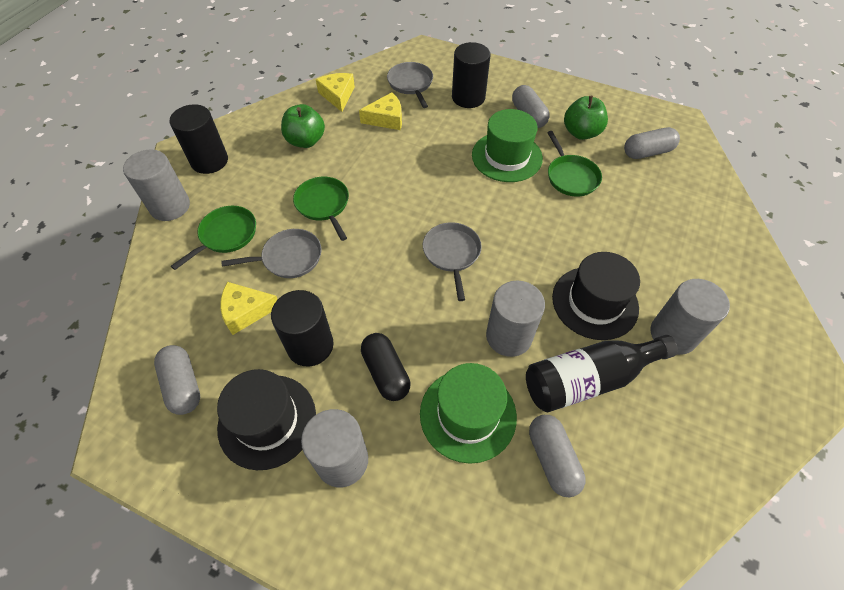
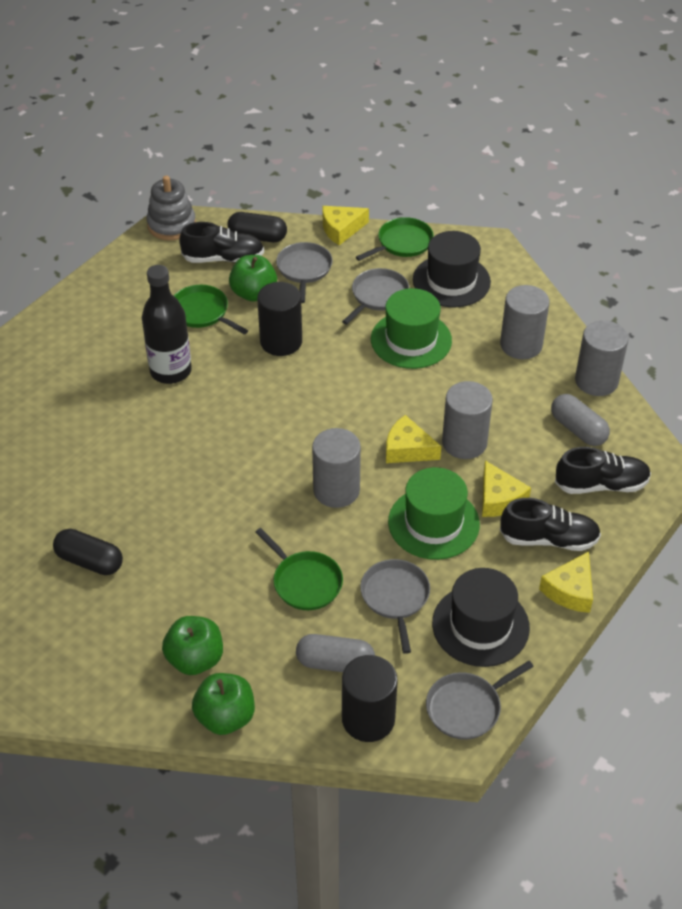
black capsule: [361,333,410,401] = 1 -> [53,529,123,575] [227,212,287,242] = 2
black cylinder: [170,104,228,174] [271,290,334,366] [452,42,491,108] = 3 -> [257,282,302,356] [342,655,398,742] = 2
black shoe: none = 0 -> [179,222,264,263] [500,498,601,551] [555,447,651,494] = 3
green apple: [281,104,325,148] [564,96,608,140] = 2 -> [162,616,223,675] [192,673,255,735] [229,255,277,302] = 3
grey capsule: [154,345,200,415] [512,85,550,128] [529,415,586,497] [624,127,680,159] = 4 -> [296,634,375,672] [551,394,610,446] = 2
grey pan: [221,229,322,278] [387,62,433,108] [423,222,482,301] = 3 -> [276,242,333,303] [342,268,409,325] [360,559,430,654] [426,661,534,740] = 4
grey stacking toy: none = 0 -> [146,175,196,241] = 1
yellow cheese: [220,282,278,335] [316,73,355,112] [359,92,402,130] = 3 -> [323,206,369,245] [386,415,441,463] [482,461,531,517] [539,551,593,613] = 4

